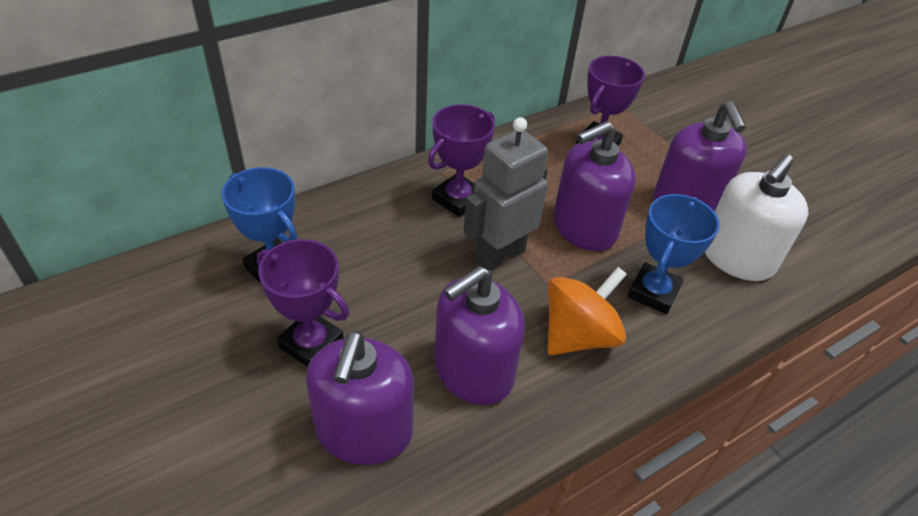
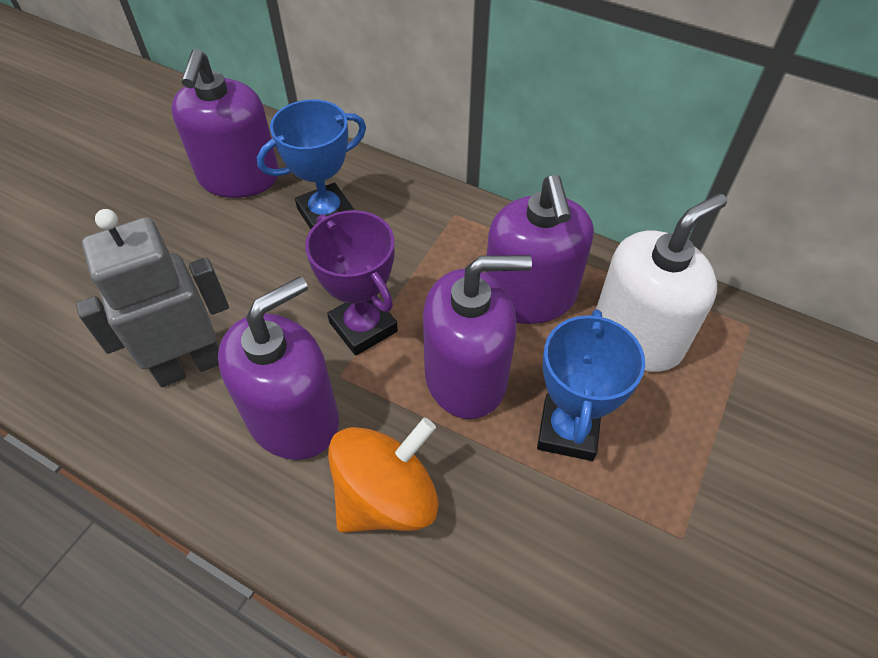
purple trophy: [257,239,349,367] [428,104,495,217] [576,56,645,146] = 3 -> [305,210,398,356] = 1

